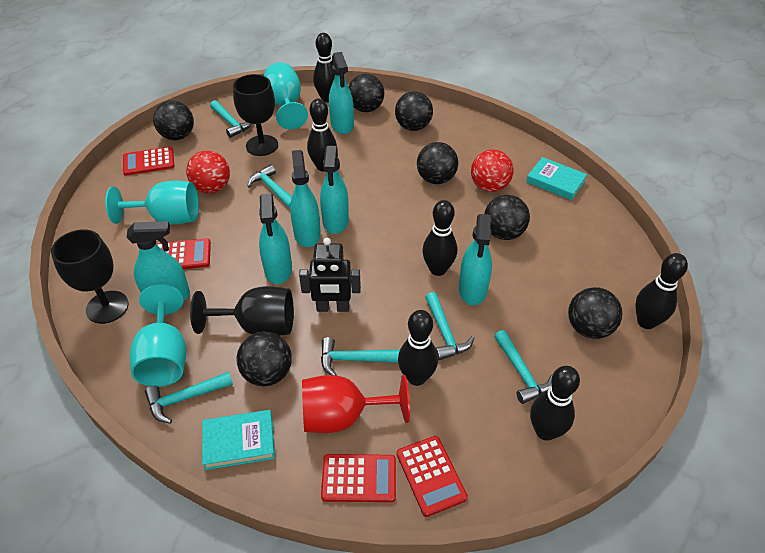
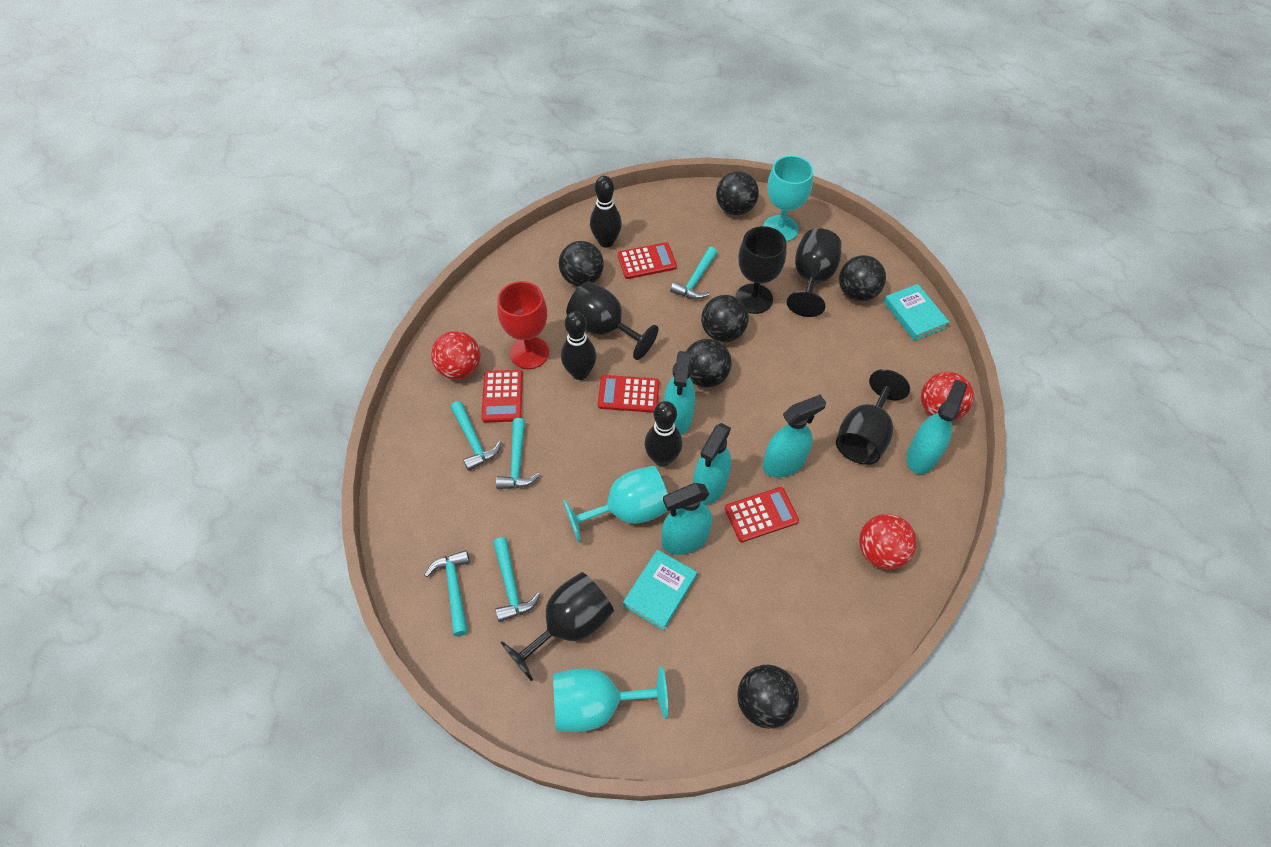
black ball: [153,100,194,140] [236,331,292,386] [349,74,385,112] [395,91,433,131] [417,142,458,184] [484,195,530,240] [568,287,622,339] = 7 -> [559,241,604,286] [686,339,732,387] [701,295,748,342] [716,171,759,215] [737,665,799,729] [839,255,886,301] = 6
black bowling pin: [307,99,337,171] [313,33,335,102] [398,310,438,386] [422,200,457,276] [530,366,580,441] [635,253,688,329] = 6 -> [561,311,596,380] [590,176,622,248] [645,401,682,467] = 3
black goblet: [51,229,128,324] [190,286,294,336] [233,74,278,156] = 3 -> [500,572,614,682] [566,281,658,360] [735,226,787,314] [787,228,841,317] [836,369,910,465] = 5
black robot: [299,238,361,312] = 1 -> none = 0
red ball: [186,151,230,193] [471,150,514,192] = 2 -> [431,331,480,380] [859,514,917,570] [921,372,974,421] = 3
turquoise hammer: [145,372,233,424] [210,100,251,138] [248,164,292,209] [321,337,400,376] [425,292,474,360] [494,330,552,404] = 6 -> [425,550,470,636] [450,401,502,471] [493,537,541,622] [496,418,540,489] [670,247,718,299] = 5
turquoise spray bottle: [126,221,190,301] [259,193,292,284] [290,150,321,247] [320,146,349,234] [329,52,354,134] [459,214,492,305] = 6 -> [662,483,712,555] [664,351,695,435] [693,423,731,505] [763,395,826,478] [906,380,967,474] = 5

